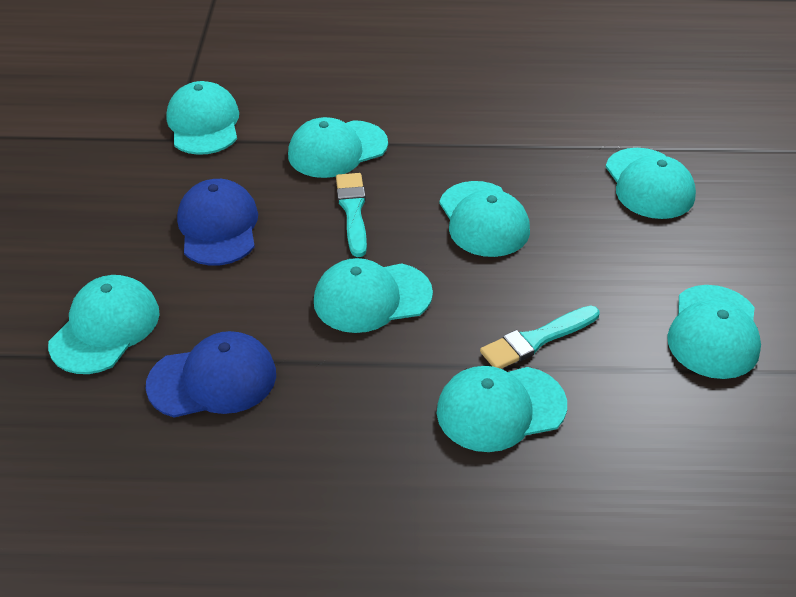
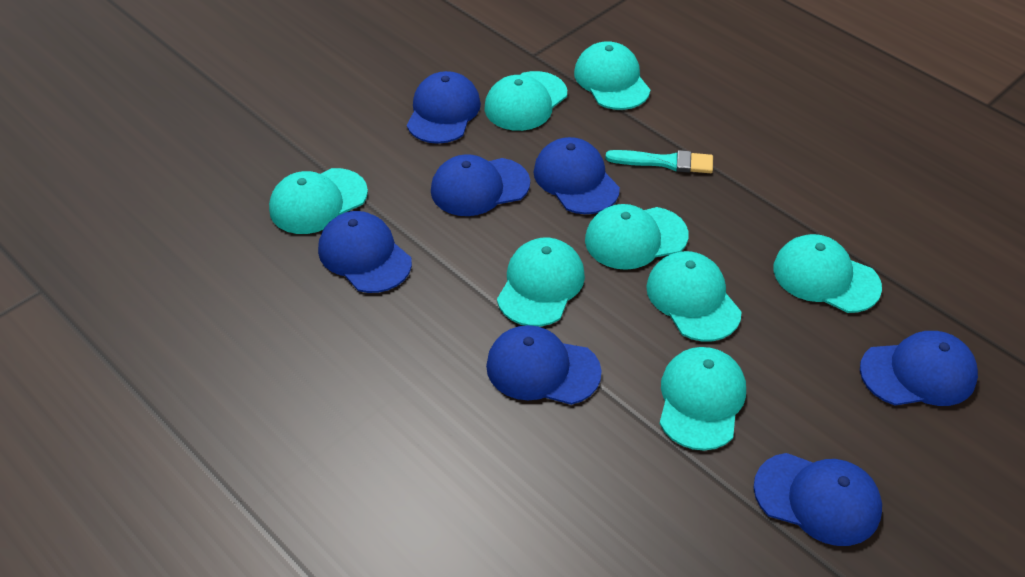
blue cap: [146,331,276,417] [177,179,258,266] = 2 -> [318,211,412,293] [407,71,481,144] [431,154,530,216] [486,325,602,405] [534,137,620,214] [753,453,882,546] [860,331,978,406] = 7
turquoise brush: [336,173,367,257] [480,306,599,369] = 2 -> [605,150,713,173] = 1

